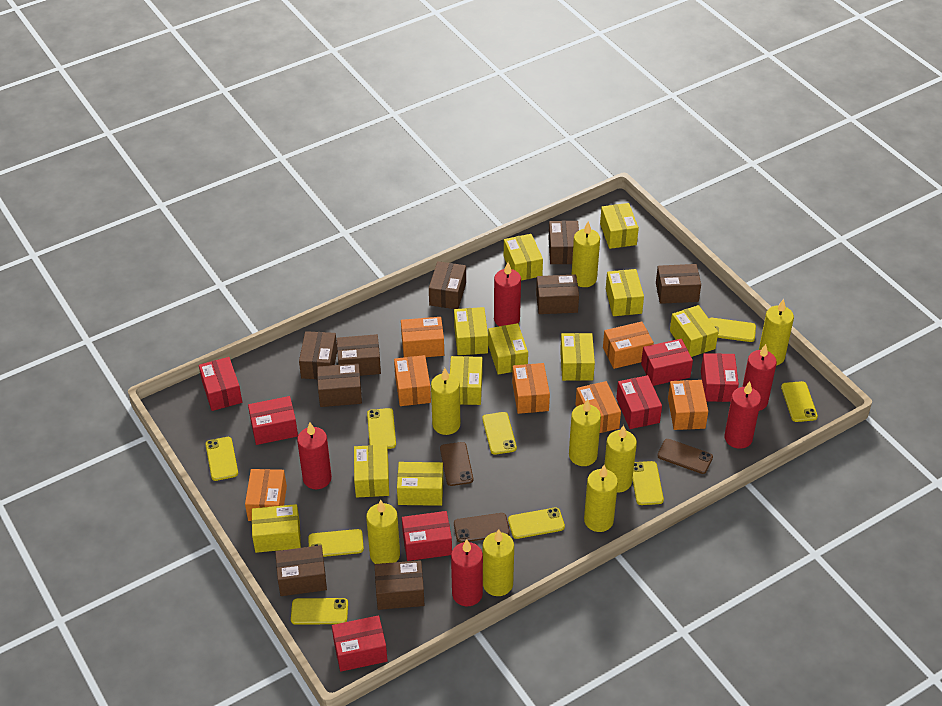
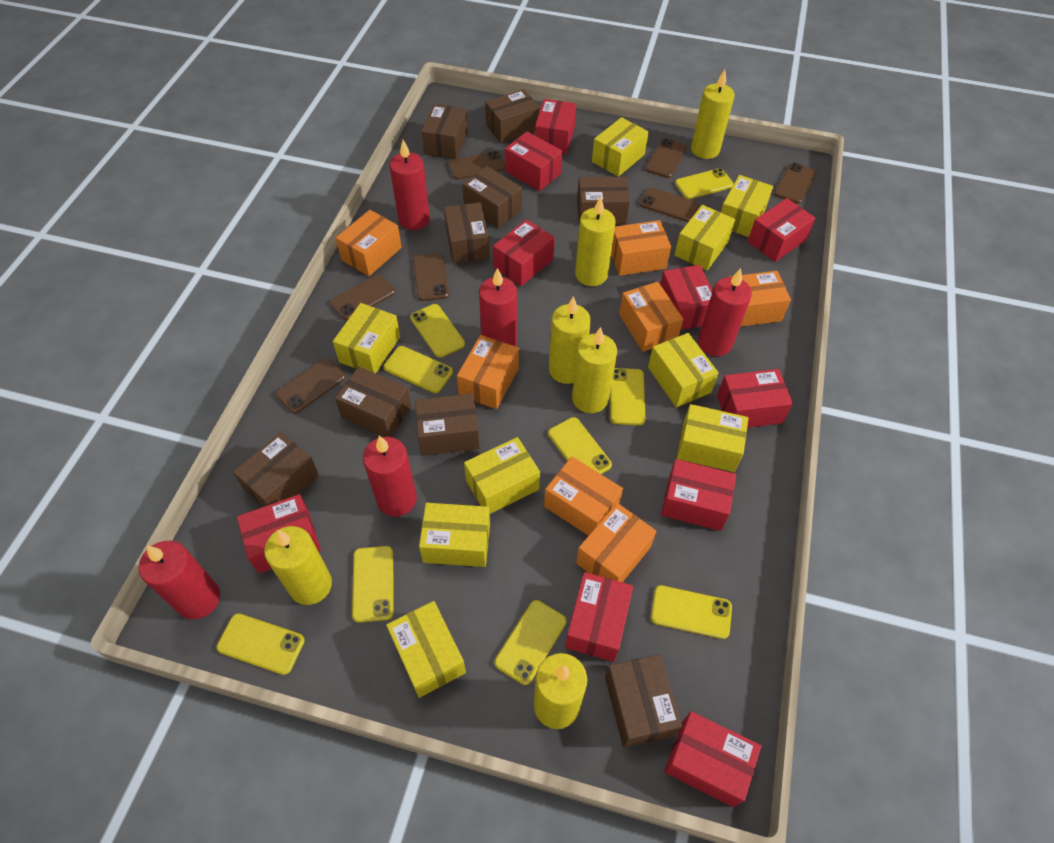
brown phone: [440,442,473,486] [454,513,510,543] [657,439,713,474] = 3 -> [275,358,346,414] [330,274,395,320] [413,253,449,301] [448,151,505,180] [639,187,699,222] [645,138,687,178] [774,163,816,204] = 7
red box: [199,357,242,411] [248,396,298,445] [332,615,387,672] [402,511,452,561] [616,375,662,429] [641,339,693,386] [701,353,739,402] = 7 -> [237,494,321,574] [493,219,555,286] [505,132,562,191] [535,99,576,154] [565,572,633,662] [660,265,713,330] [661,459,736,531] [664,711,761,807] [717,369,793,428] [748,198,815,262] = 10
yellow box: [252,504,301,553] [354,445,389,498] [397,462,443,506] [450,356,482,405] [454,307,488,355] [488,323,528,375] [504,234,543,281] [560,333,595,381] [600,203,639,249] [606,269,644,316] [670,305,718,357] = 11 -> [333,303,400,373] [386,601,466,698] [419,503,490,567] [464,437,540,514] [592,117,649,177] [648,333,719,407] [675,205,735,270] [677,404,749,472] [721,175,773,237] = 9
yellow candle: [366,499,400,564] [431,368,460,435] [483,529,514,596] [569,399,601,466] [571,221,600,287] [584,465,618,532] [604,425,637,493] [759,299,794,366] = 8 -> [264,526,332,605] [534,653,587,729] [549,296,591,384] [572,327,617,413] [575,196,616,286] [691,69,735,159] = 6

